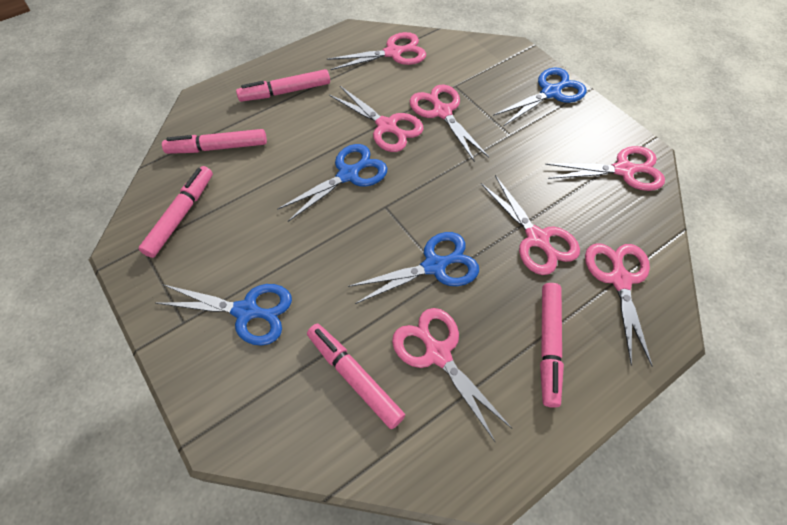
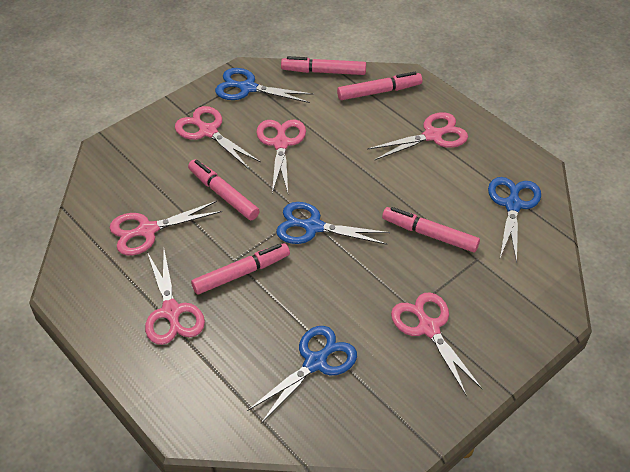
pink scissors: [327,32,426,70] [329,86,424,152] [392,308,512,442] [410,85,489,162] [480,175,580,275] [545,146,665,191] [585,243,652,366] = 7 -> [110,201,222,255] [145,250,205,345] [175,106,261,169] [257,120,306,193] [367,112,468,160] [391,293,483,396] = 6

